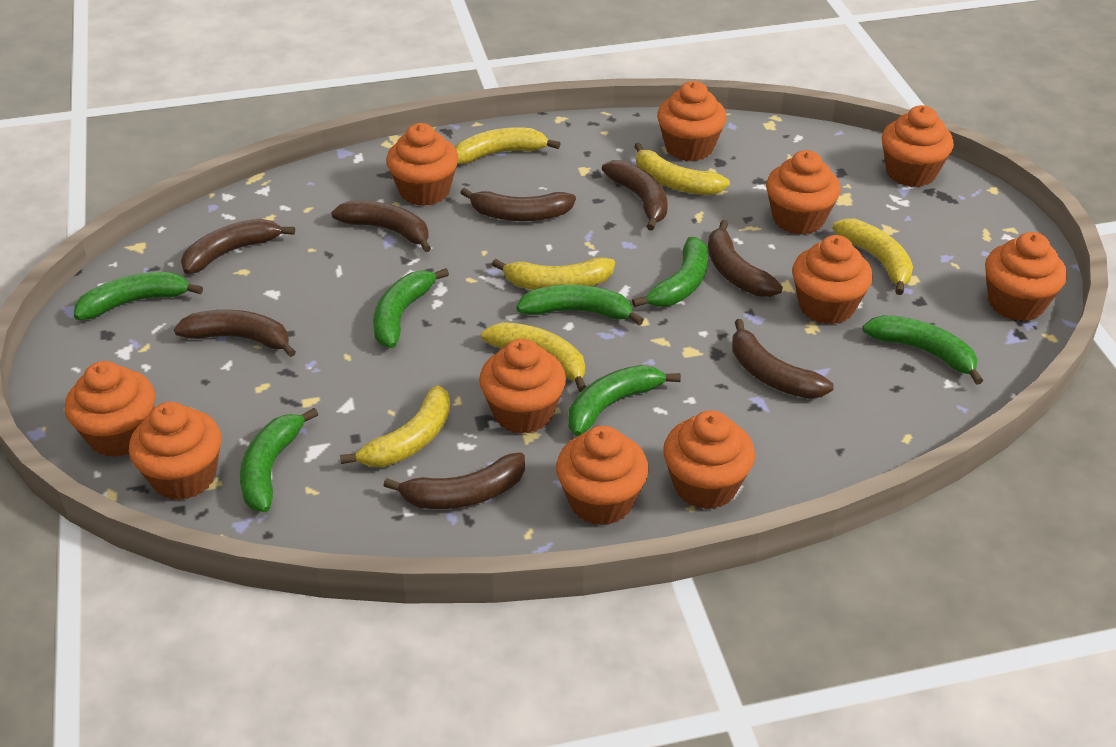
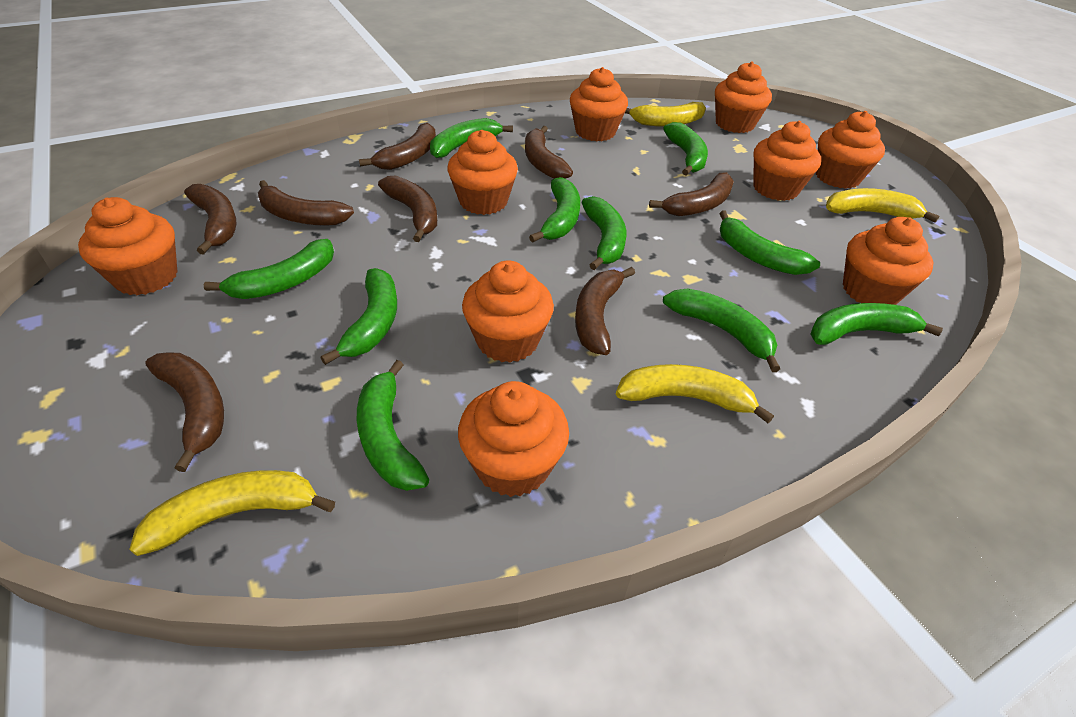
green banana: [74,272,203,320] [240,408,318,512] [373,268,449,348] [516,284,644,325] [568,365,681,436] [632,237,708,307] [862,315,983,385] = 7 -> [204,239,334,299] [321,268,397,365] [357,360,429,491] [430,118,513,158] [529,177,580,243] [581,196,626,270] [663,122,708,175] [663,289,780,372] [719,211,820,275] [810,303,943,345] = 10
orange cupcake: [65,361,155,457] [129,402,221,500] [386,123,459,206] [479,339,566,434] [556,426,649,525] [657,81,726,161] [663,410,755,509] [766,150,841,235] [792,235,873,325] [882,105,954,187] [985,232,1067,321] = 11 -> [78,197,178,295] [447,130,518,215] [458,381,569,497] [462,260,554,363] [570,67,628,141] [715,61,772,133] [753,121,821,201] [816,111,885,189] [843,217,934,305] = 9
yellow banana: [340,385,451,467] [455,127,561,164] [481,322,586,392] [492,257,615,290] [634,143,730,195] [832,219,913,295] = 6 -> [129,470,335,556] [616,364,774,423] [625,102,706,127] [826,188,939,223] = 4

